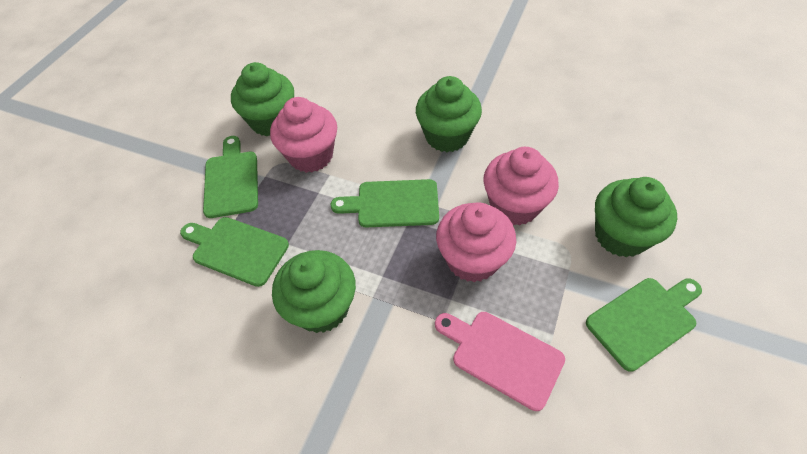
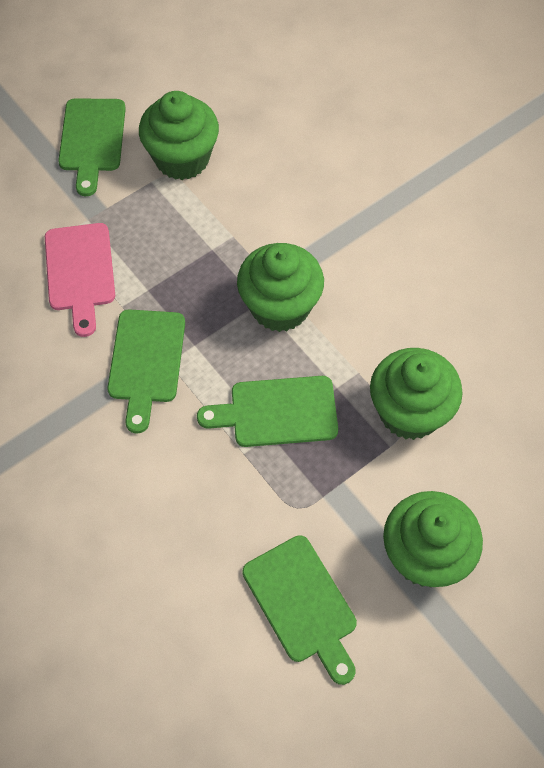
pink cupcake: [270,97,337,173] [436,202,516,282] [483,147,559,226] = 3 -> none = 0

